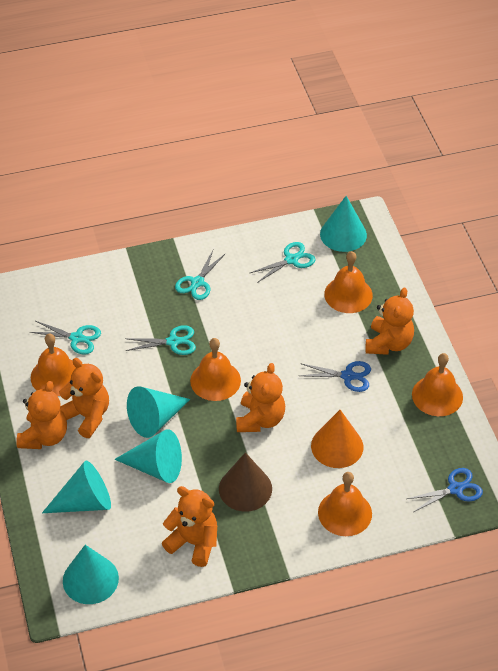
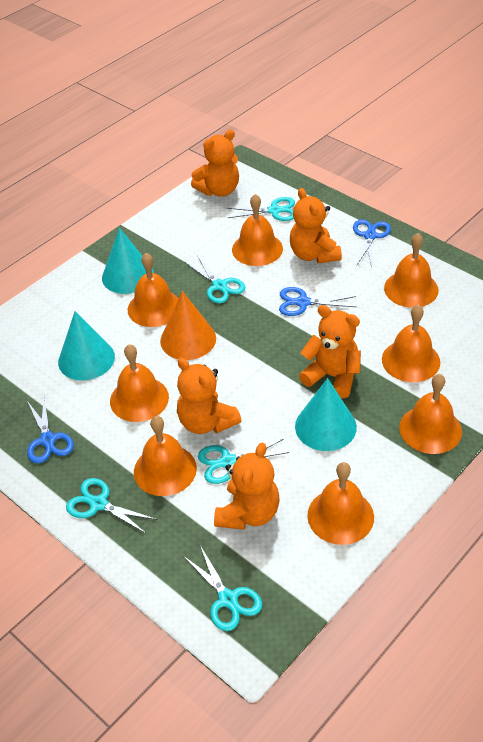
blue scissors: [300,361,371,392] [407,468,483,512] = 2 -> [27,398,74,464] [279,287,356,316] [353,219,391,267] = 3
brown cone: [219,452,272,512] = 1 -> none = 0
orange bell: [31,333,76,396] [190,338,241,401] [318,472,372,536] [324,251,373,313] [412,353,463,416] = 5 -> [110,344,169,422] [128,253,179,327] [134,416,197,496] [232,194,283,266] [307,462,374,545] [382,305,440,382] [384,233,439,308] [399,374,462,454] = 8
turquoise cone: [42,461,111,513] [63,545,119,604] [114,429,182,483] [127,386,190,438] [320,196,367,252] = 5 -> [58,311,115,380] [102,228,154,294] [295,378,357,451] = 3
turquoise scissors: [30,321,101,354] [125,325,196,355] [175,250,226,300] [250,242,315,283] = 4 -> [66,478,158,534] [184,545,262,631] [185,255,245,303] [198,439,289,484] [227,197,295,221] = 5

